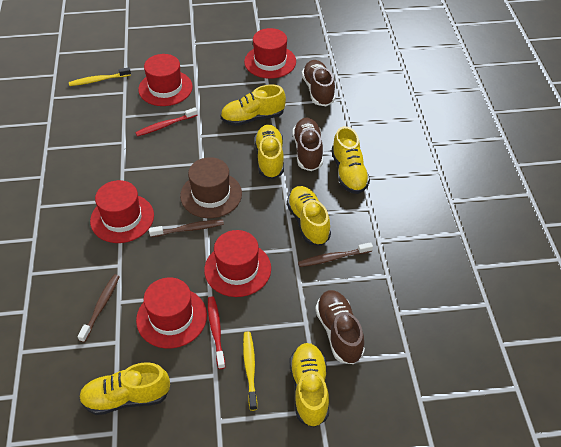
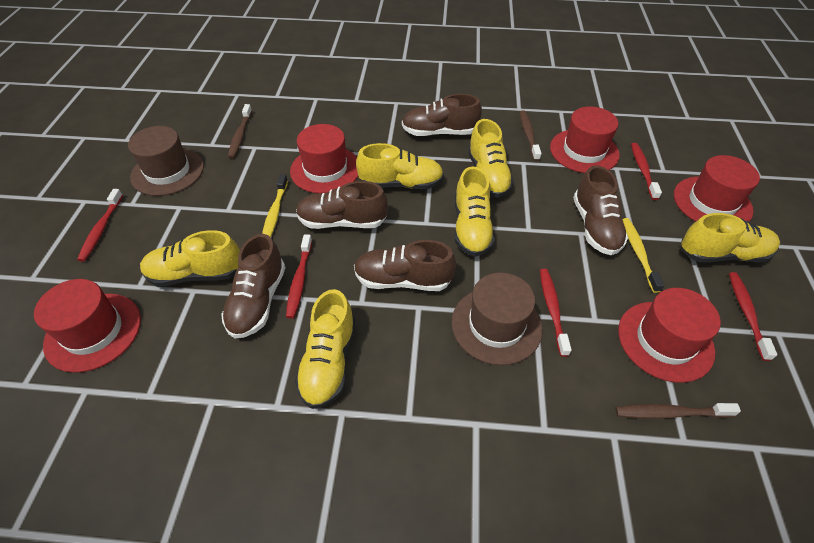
brown hat: [180,157,242,218] = 1 -> [128,126,204,196] [452,272,543,365] = 2
brown shoe: [293,118,323,171] [302,60,336,106] [315,290,365,364] = 3 -> [221,234,285,339] [296,181,388,229] [354,240,456,291] [402,94,482,136] [573,165,628,255] = 5
red toothbrush: [135,107,198,137] [208,296,225,369] = 2 -> [77,189,123,262] [286,234,312,319] [540,269,572,357] [631,143,662,200] [729,272,777,361] = 5

